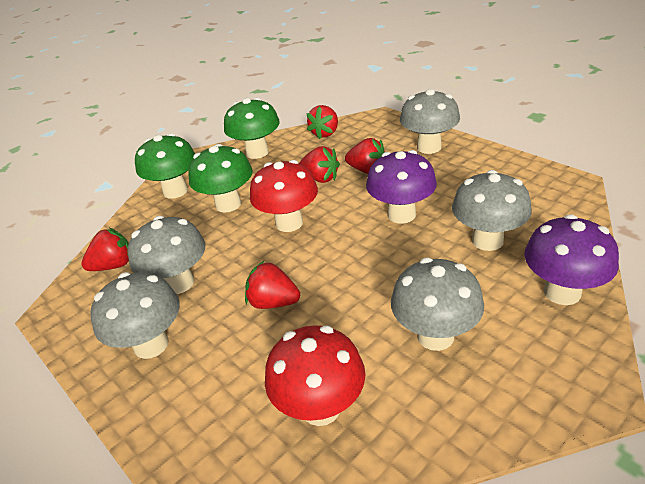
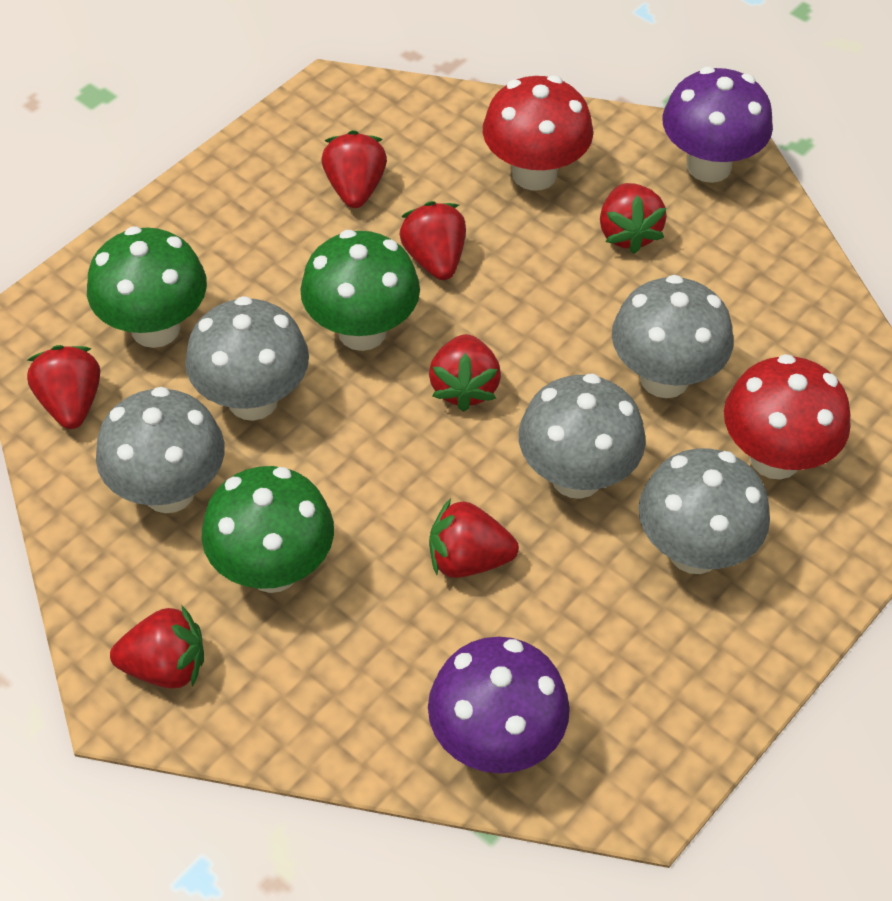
red strawberry: [81,228,129,271] [245,261,300,309] [299,146,340,183] [307,105,338,139] [345,138,385,174] = 5 -> [27,345,100,429] [110,606,204,688] [322,130,387,208] [400,201,466,280] [429,334,501,412] [429,498,519,578] [600,183,667,254] = 7

